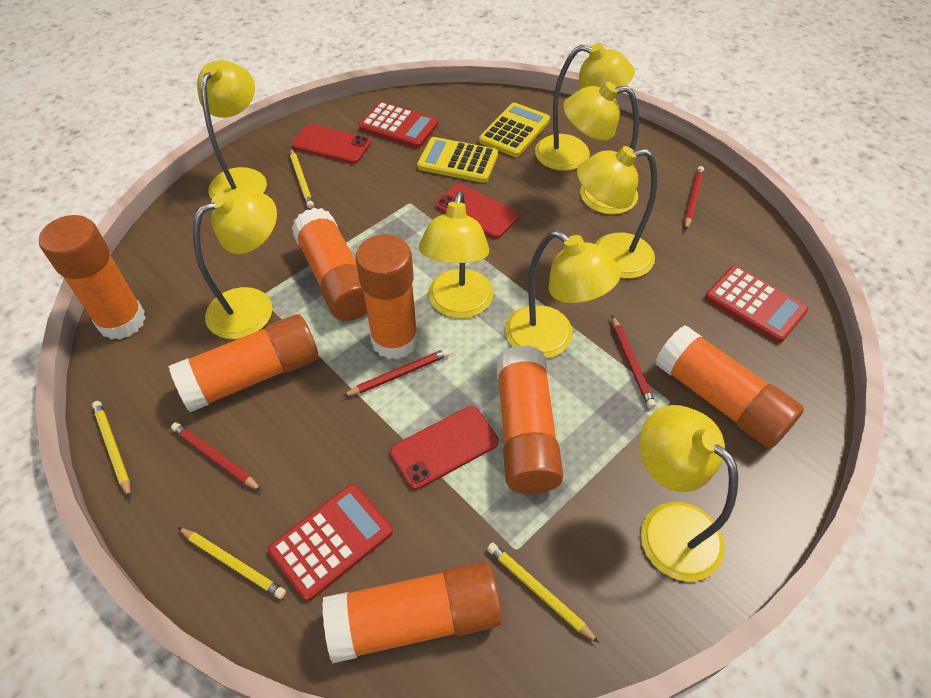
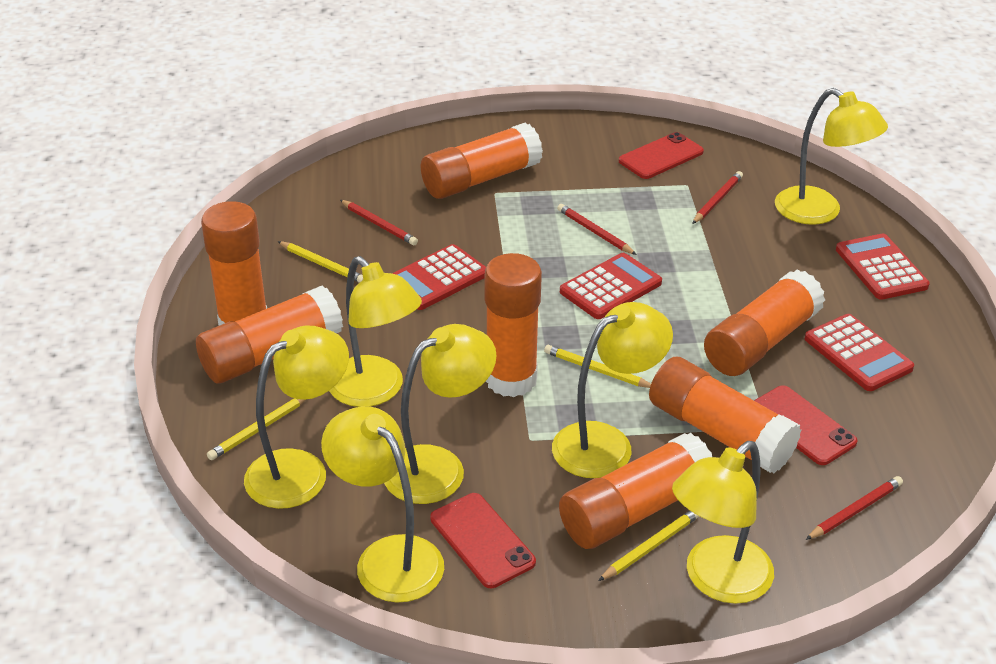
red calculator: [268,484,393,601] [359,102,438,148] [705,266,808,343] = 3 -> [392,244,486,310] [560,253,662,319] [805,314,914,391] [836,234,930,300] = 4
yellow calculator: [417,137,498,183] [479,103,550,157] = 2 -> none = 0
yellow lamp: [193,189,277,339] [197,60,267,199] [419,191,493,318] [505,230,621,358] [535,43,635,171] [563,82,639,214] [577,146,657,279] [640,405,738,581] = 8 -> [244,325,349,509] [321,406,444,603] [329,256,422,407] [384,324,497,504] [552,302,673,478] [672,441,774,604] [775,88,888,225] = 7

